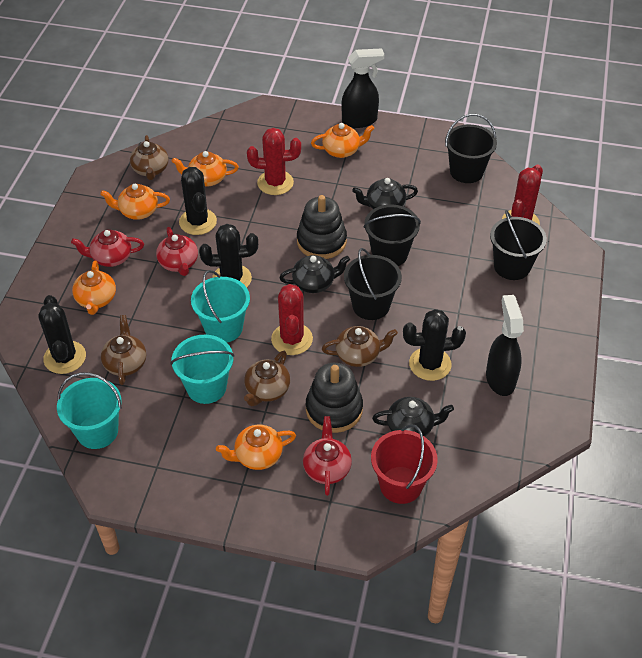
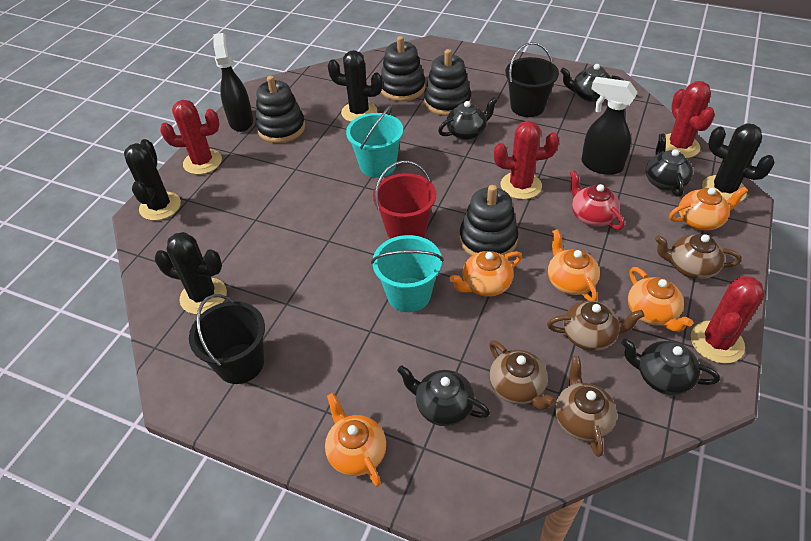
black bucket: [344,248,402,320] [363,205,421,266] [445,114,497,183] [490,210,547,280] = 4 -> [189,294,265,384] [505,42,559,117] = 2
black stacking toy: [297,195,347,259] [306,363,363,433] = 2 -> [256,76,305,143] [381,36,425,101] [424,49,471,116] [459,185,519,257] = 4
black teapot: [279,255,350,293] [352,178,418,209] [372,397,454,437] = 3 -> [397,365,490,426] [438,97,498,140] [560,64,624,102] [622,339,720,395] [646,134,693,197] = 5
red cactus: [247,128,301,195] [271,284,313,355] [502,164,543,225] = 3 -> [160,100,222,175] [494,121,559,199] [665,81,715,158] [691,276,764,364] = 4
red teapot: [71,230,144,267] [156,227,198,276] [303,416,352,496] = 3 -> [570,170,624,230] = 1
turquoise bucket: [57,372,122,449] [170,335,234,404] [191,270,250,343] = 3 -> [346,105,403,178] [371,235,443,312] = 2

